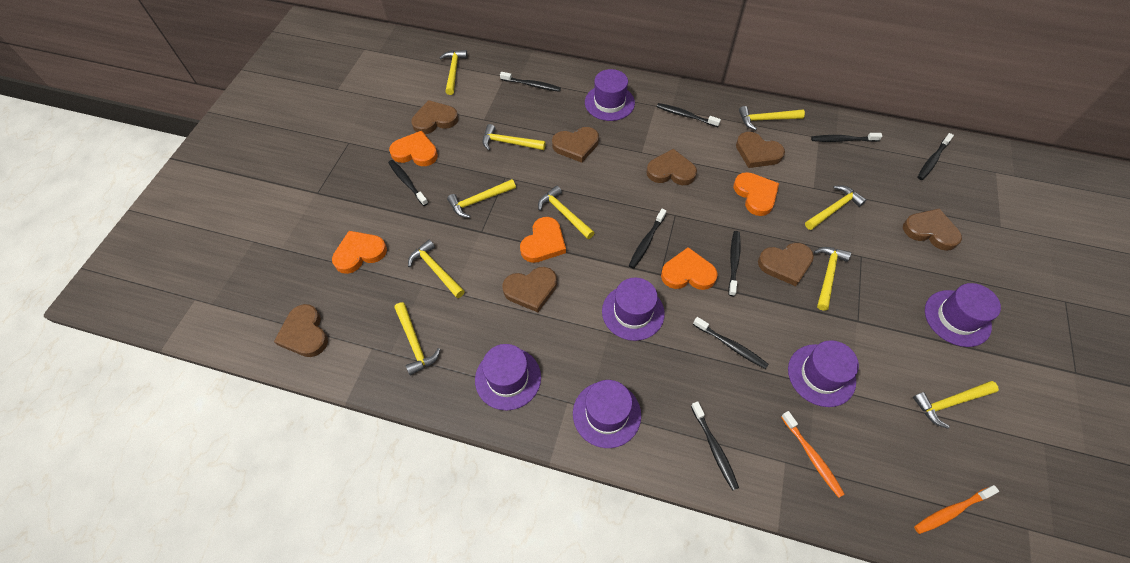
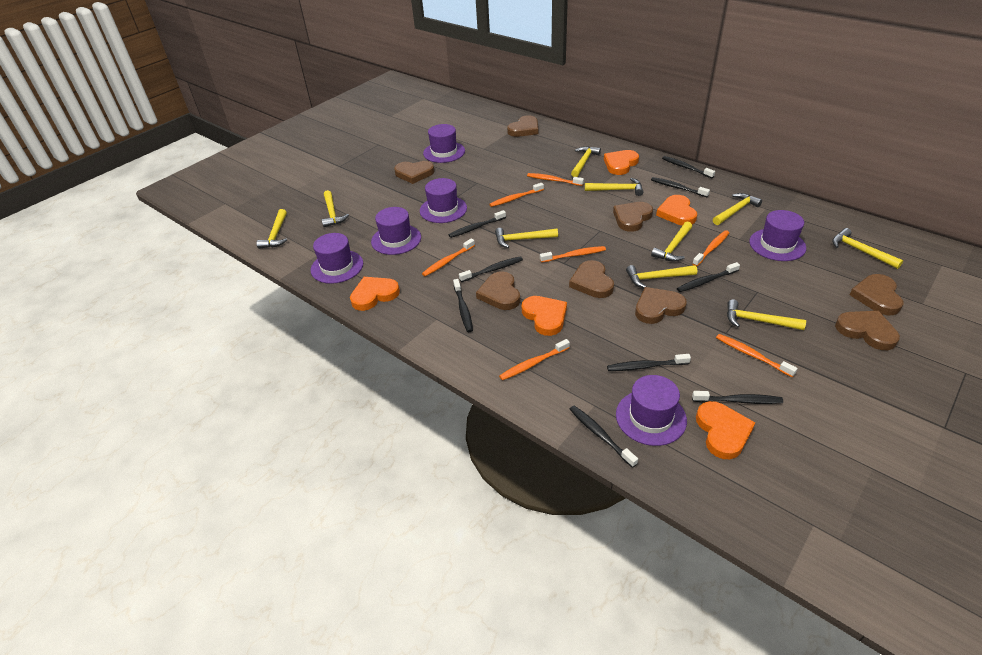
orange toothbrush: [781,411,845,498] [914,485,999,534] = 2 -> [422,238,475,276] [490,183,544,207] [499,339,570,381] [527,173,584,186] [540,246,606,263] [692,230,729,267] [716,334,798,377] = 7

